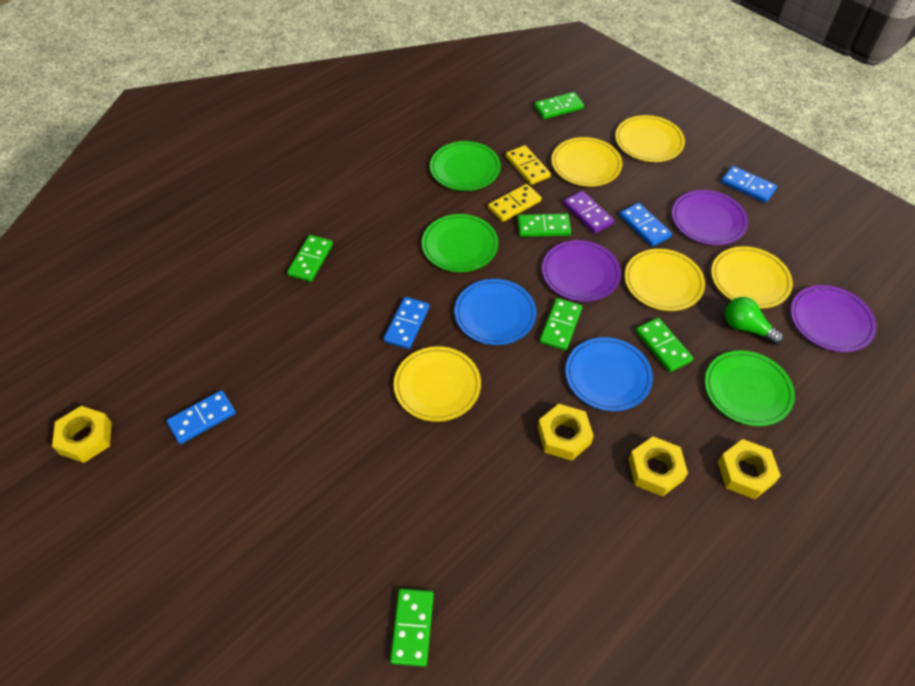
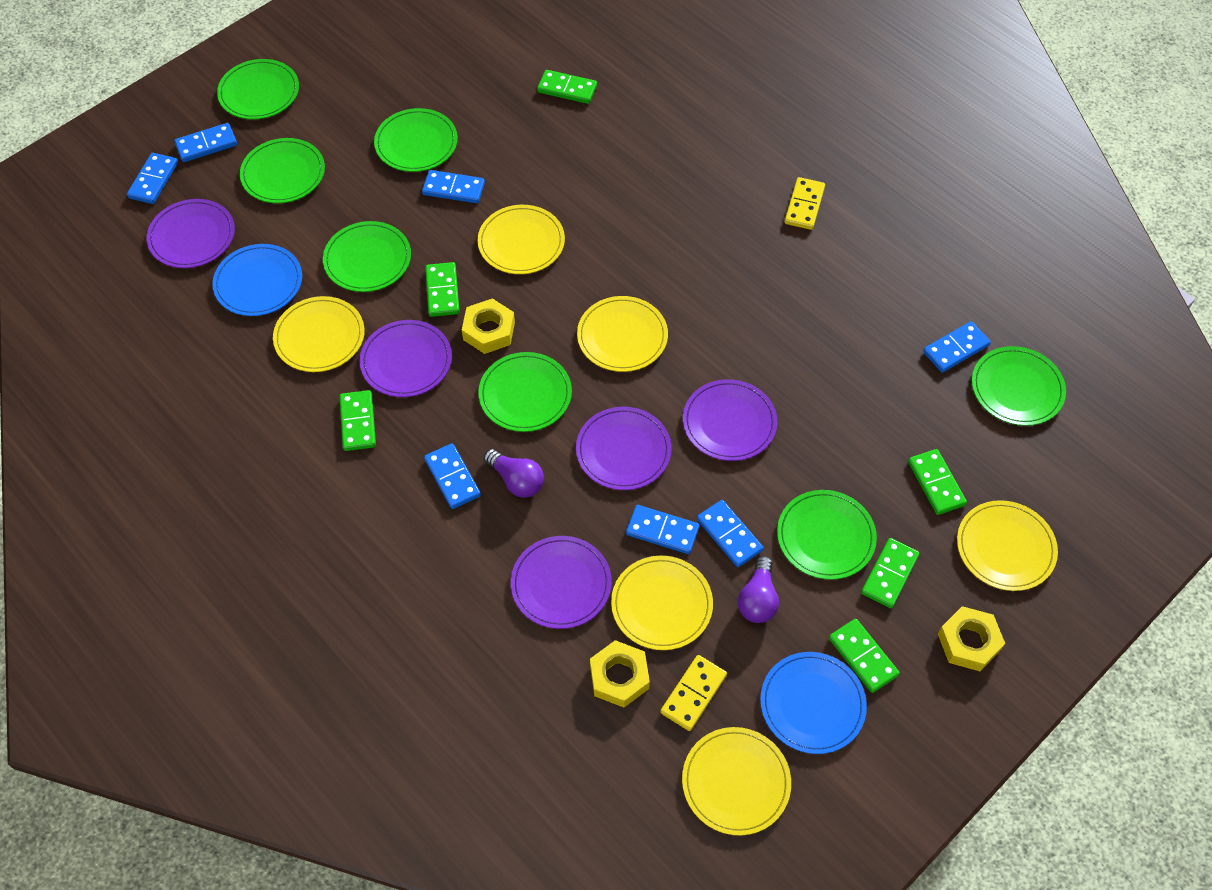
blue domino: [166,390,236,444] [384,297,430,349] [619,203,672,247] [721,166,777,203] = 4 -> [127,153,178,204] [174,123,237,162] [422,170,485,203] [424,443,481,509] [626,505,699,554] [697,500,764,567] [923,321,991,373] = 7
green light bulb: [725,297,784,345] = 1 -> none = 0
green plate: [422,214,498,272] [430,141,501,191] [705,350,795,426] = 3 -> [217,59,299,119] [240,138,325,203] [323,221,411,292] [374,108,458,172] [478,352,572,432] [777,490,877,580] [972,346,1066,426] = 7
purple domino: [563,191,614,234] = 1 -> none = 0
purple light bulb: none = 0 -> [484,449,544,498] [738,556,779,623] = 2
purple plate: [542,240,621,302] [672,190,748,245] [790,285,876,352] = 3 -> [146,199,235,268] [360,320,452,397] [511,536,612,629] [576,407,672,490] [683,379,777,461] = 5
yellow nut: [52,406,112,463] [538,404,594,461] [629,436,688,497] [718,439,781,499] = 4 -> [462,298,515,354] [590,640,650,708] [938,606,1005,671] = 3
yellow plate: [394,346,481,422] [551,137,622,187] [615,115,685,162] [625,249,705,311] [711,246,793,309] = 5 -> [273,296,365,372] [477,205,565,274] [577,296,668,372] [611,556,713,650] [682,727,791,836] [957,500,1058,591] = 6

